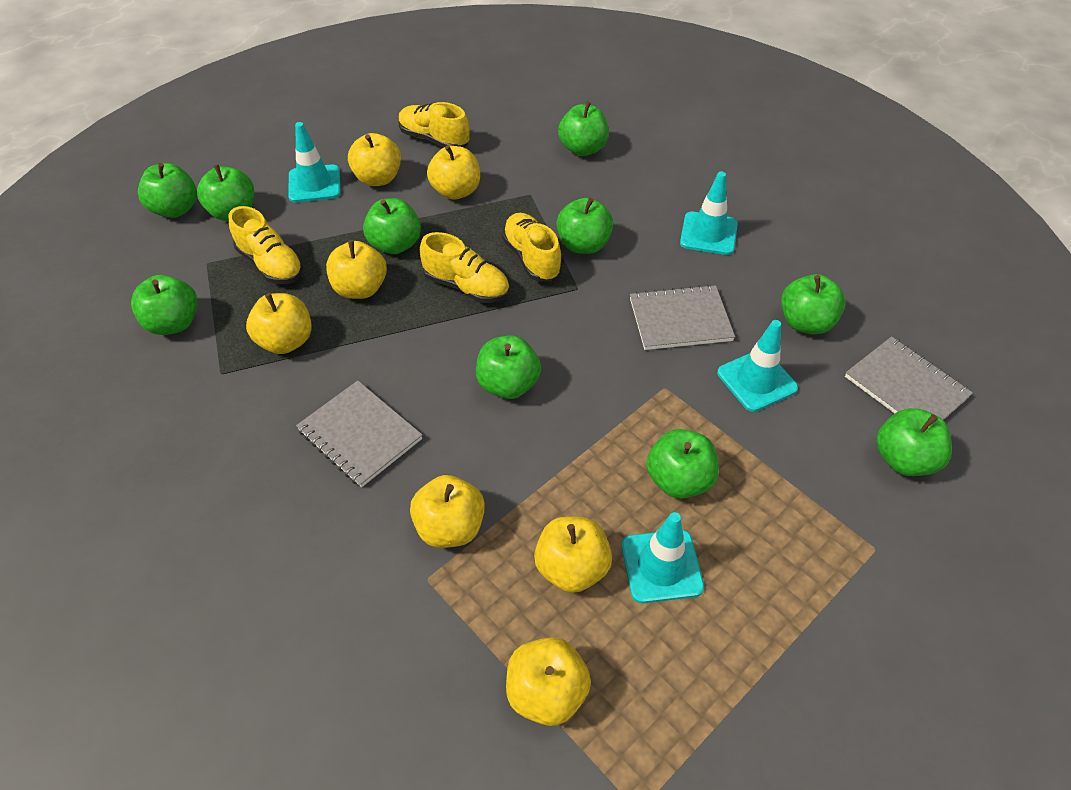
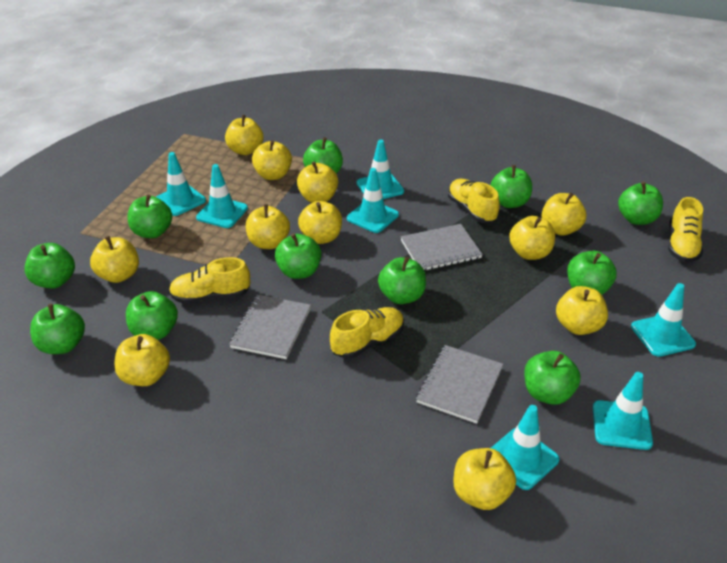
green apple: [131,275,198,335] [138,163,197,218] [197,164,254,221] [363,198,421,254] [476,335,541,399] [556,198,613,254] [558,101,609,156] [646,429,719,499] [781,274,846,334] [876,408,952,476] = 10 -> [24,243,75,289] [30,304,85,354] [126,291,178,340] [128,195,172,238] [275,233,321,279] [303,137,343,174] [378,257,426,304] [490,165,532,208] [524,351,581,405] [567,251,617,295] [618,182,663,225] = 11
turquoise traffic cone: [288,122,341,202] [621,512,704,603] [680,171,738,255] [717,320,798,412] = 4 -> [156,152,206,216] [196,164,248,228] [347,168,399,233] [356,139,404,199] [491,405,559,490] [593,372,653,450] [631,283,696,357] = 7
yellow apple: [246,293,312,354] [326,240,387,299] [348,133,401,186] [410,475,485,548] [427,145,480,200] [506,637,591,726] [534,517,612,593] = 7 -> [90,236,139,283] [115,334,170,386] [225,115,264,155] [246,204,290,249] [252,141,292,180] [297,161,338,203] [298,201,342,244] [454,448,516,510] [509,216,555,260] [542,193,587,236] [556,286,608,335] = 11

